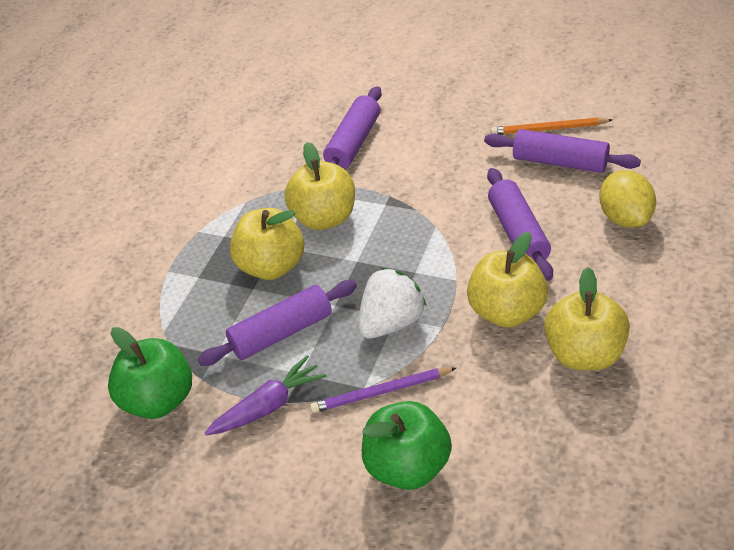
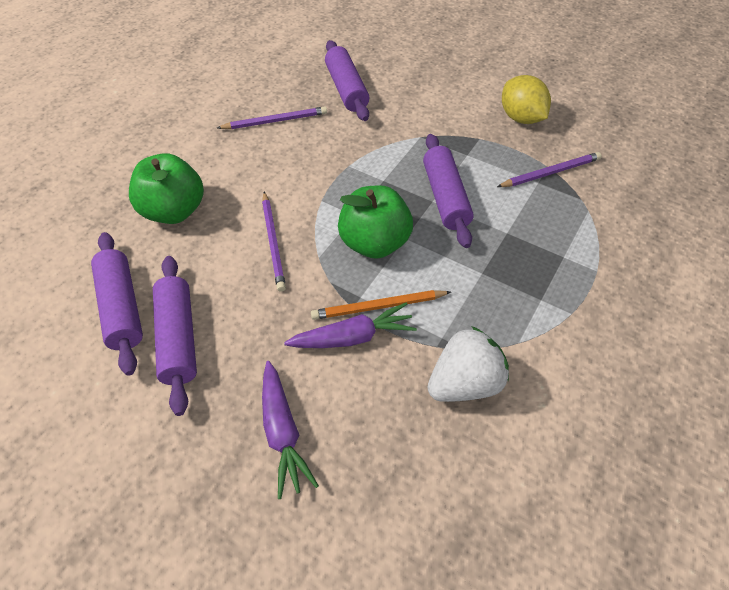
purple carrot: [205,355,327,436] = 1 -> [262,361,319,499] [284,302,417,348] = 2
purple pencil: [310,367,456,413] = 1 -> [217,106,327,129] [262,192,286,291] [497,152,602,187] = 3
yellow apple: [230,208,304,280] [284,142,355,230] [467,232,548,328] [544,267,630,371] = 4 -> none = 0

